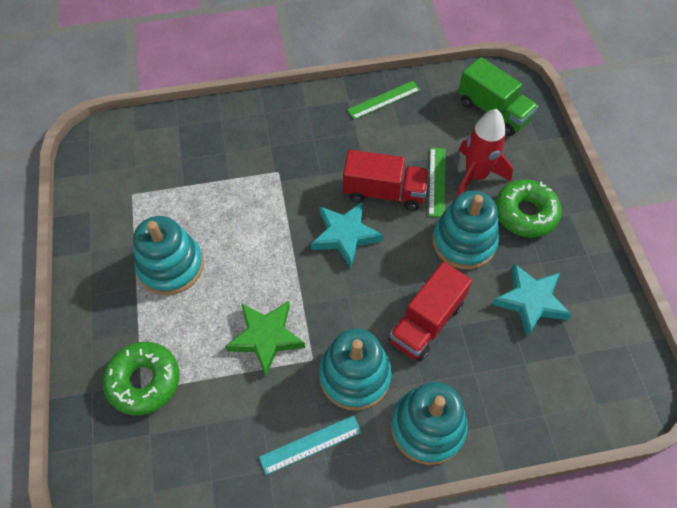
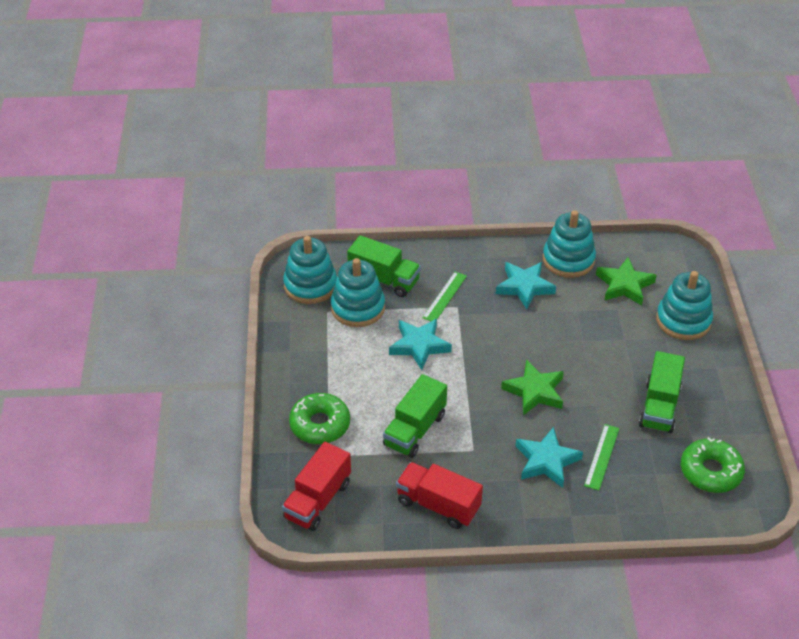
green star: [225,301,305,376] = 1 -> [501,359,564,415] [596,257,657,305] = 2
green truck: [458,57,538,136] = 1 -> [347,235,421,297] [383,374,447,458] [639,351,685,433] = 3
red rocket: [456,109,513,197] = 1 -> none = 0
turquoise ruler: [259,415,362,475] = 1 -> none = 0
turquoise star: [311,201,383,268] [492,263,572,337] = 2 -> [389,319,452,370] [496,262,556,309] [516,427,583,488] = 3

